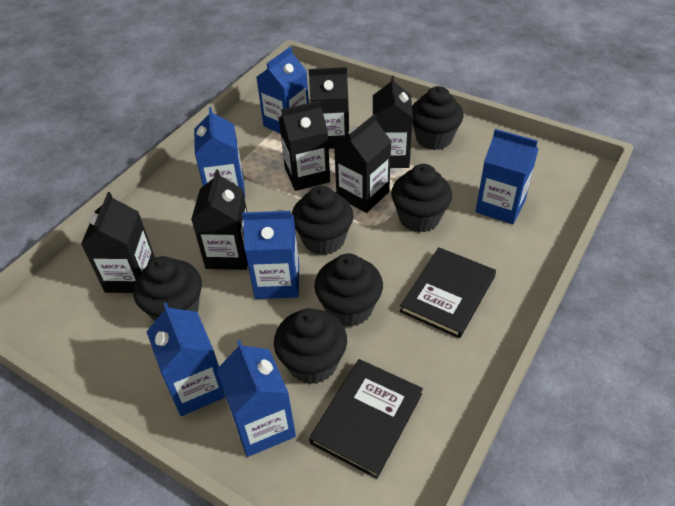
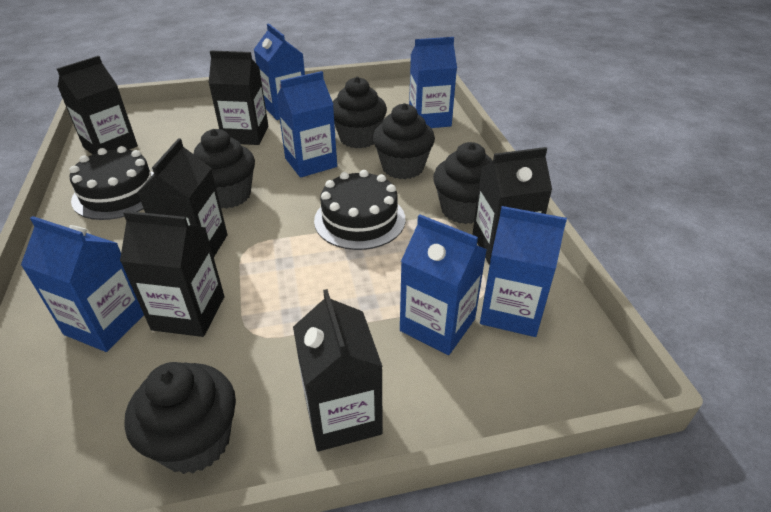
black book: [309,359,423,479] [400,247,496,338] = 2 -> none = 0
black cake: none = 0 -> [69,146,154,220] [314,170,405,250] = 2
black cupcake: [133,256,202,321] [274,308,347,384] [292,186,354,255] [314,254,383,327] [391,164,452,233] [412,86,464,150] = 6 -> [124,362,236,474] [194,129,255,209] [332,77,387,149] [373,103,435,179] [433,142,493,224] = 5

